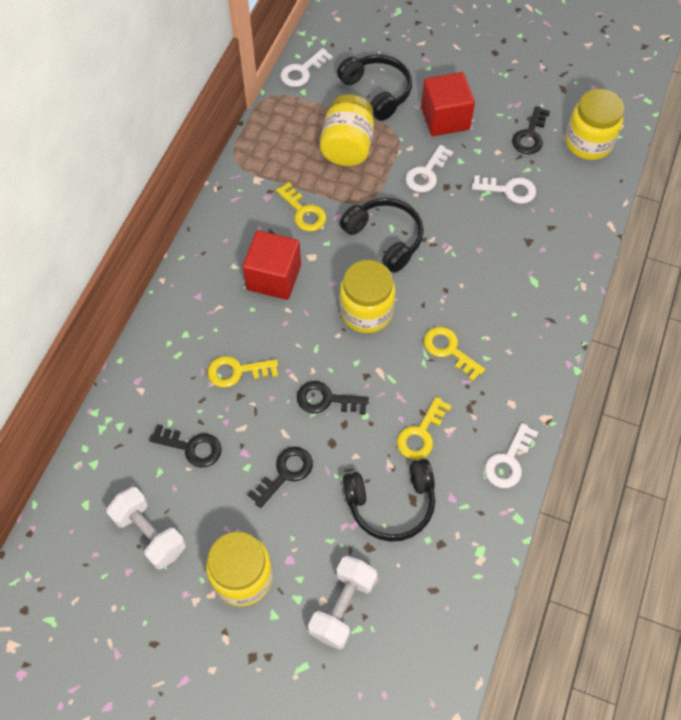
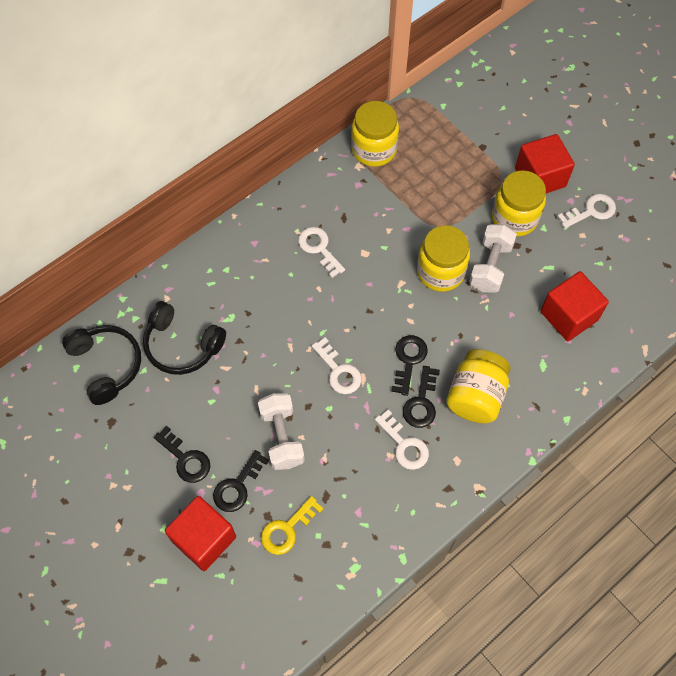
black headphones: [337,55,412,121] [340,198,424,273] [342,459,435,542] = 3 -> [62,325,141,405] [143,301,226,375] = 2
red cube: [243,230,301,300] [421,72,475,136] = 2 -> [165,496,236,571] [515,134,575,193] [541,271,609,341] = 3
yellow key: [207,356,278,388] [276,182,326,232] [397,397,452,460] [424,327,485,381] = 4 -> [261,496,324,555] = 1

